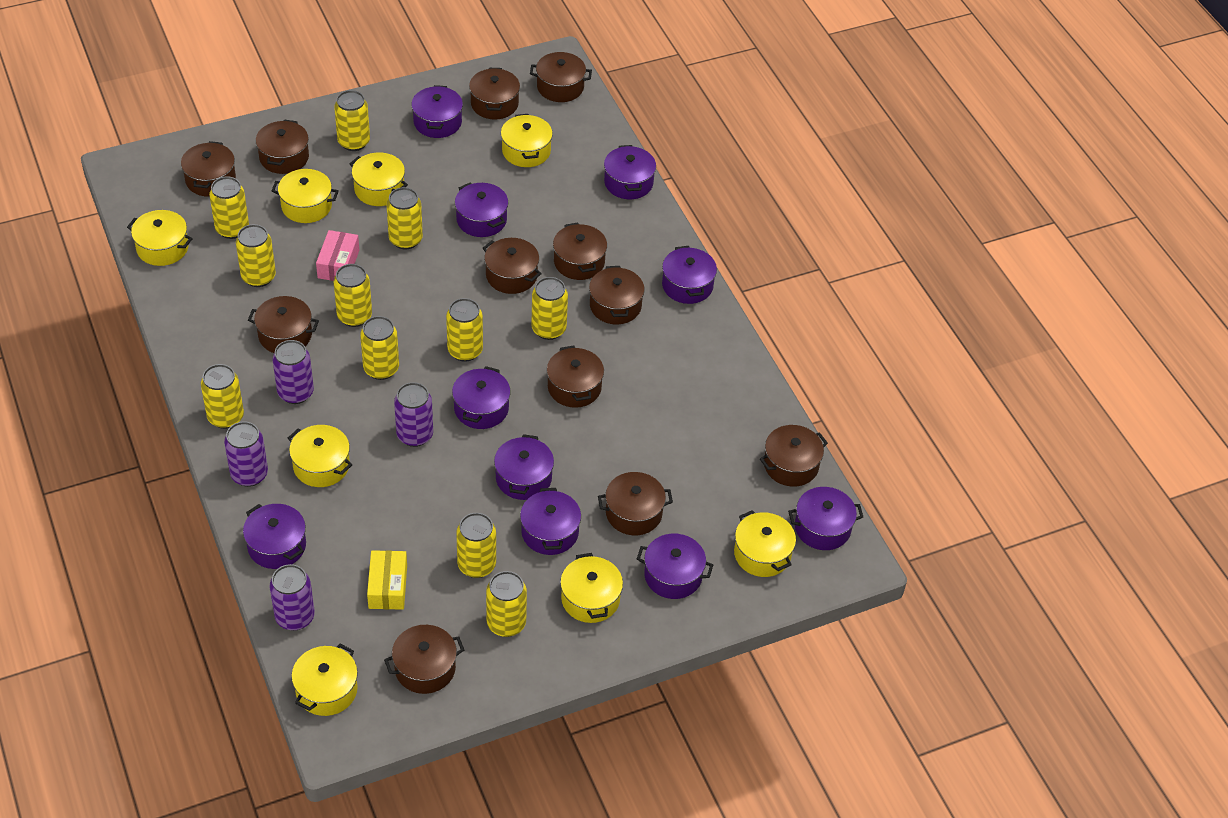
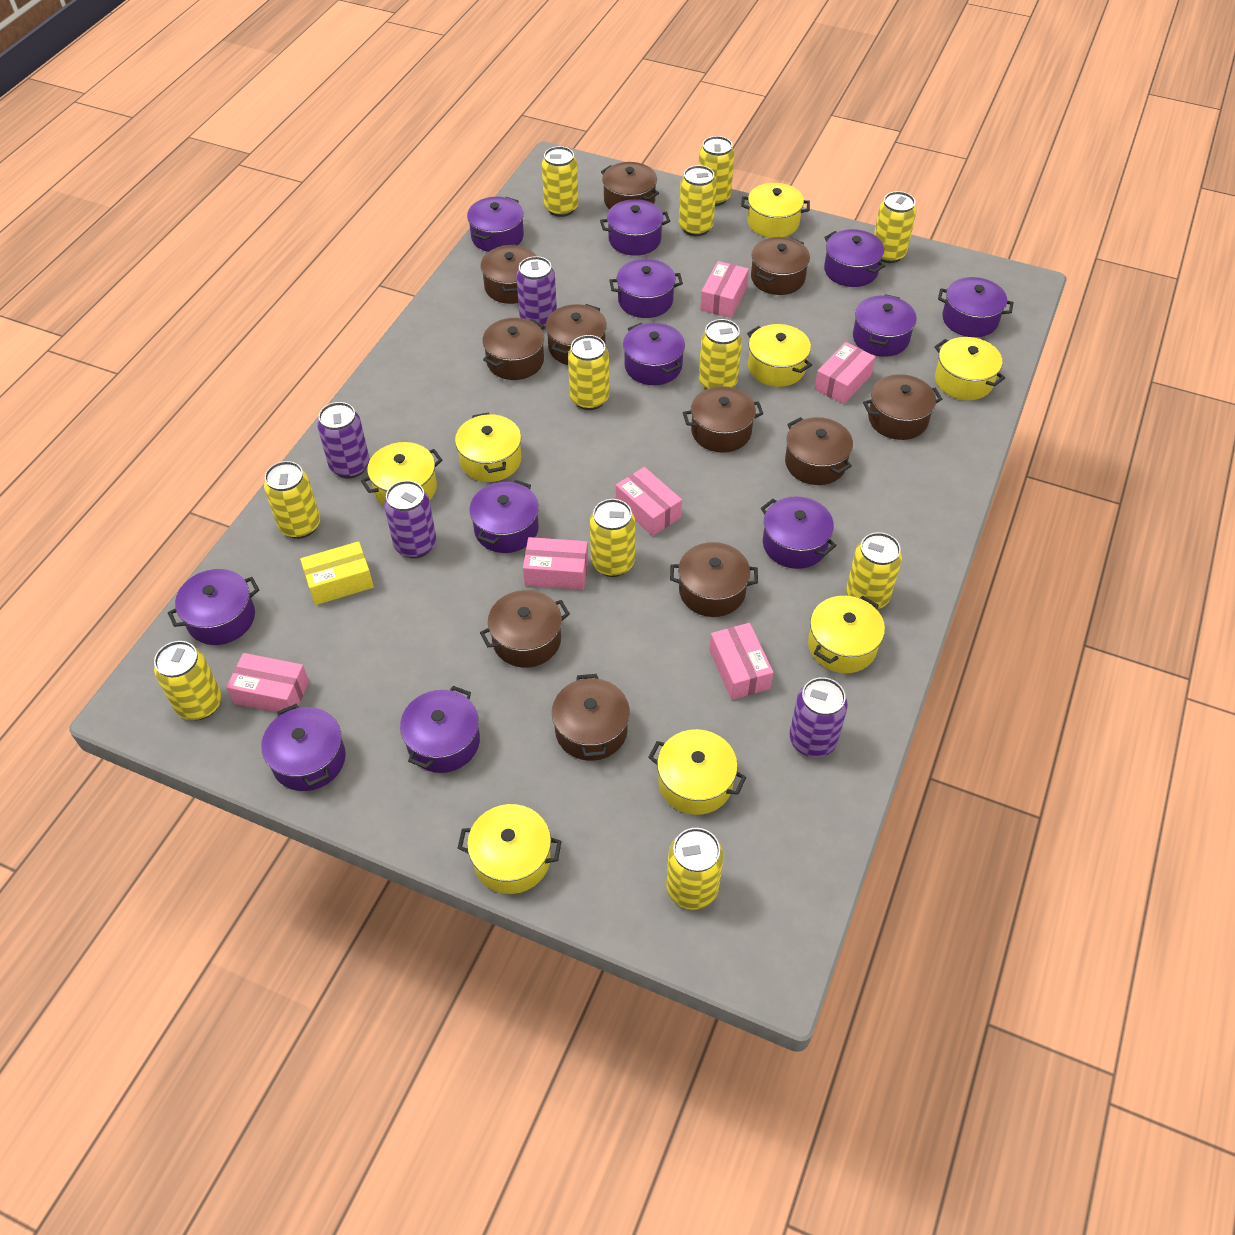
brown pot: [181,141,236,197] [248,296,319,353] [256,119,309,174] [384,625,464,694] [469,68,520,119] [483,238,542,294] [530,52,592,102] [547,345,604,408] [553,222,607,280] [589,266,645,324] [598,472,673,535] [760,425,828,487] = 12 -> [480,590,570,668] [481,244,536,304] [482,318,544,380] [546,304,607,365] [552,674,630,761] [601,162,659,210] [670,542,758,617] [683,386,763,453] [751,237,810,295] [785,417,853,485] [863,374,942,440] = 11
pink box: [316,230,359,281] = 1 -> [226,653,309,713] [523,537,588,590] [616,467,682,536] [700,261,749,318] [709,623,773,700] [814,342,875,404] = 6
purple pot: [243,504,306,569] [411,85,463,138] [452,366,510,429] [455,183,508,237] [494,434,554,500] [520,488,581,555] [604,145,656,199] [637,534,713,599] [662,246,717,304] [788,487,863,550] = 10 -> [168,569,259,645] [261,704,346,791] [400,686,480,773] [467,197,524,252] [470,480,539,553] [600,199,670,256] [609,259,683,318] [623,323,685,385] [761,496,837,569] [824,229,885,287] [853,294,917,357] [938,277,1014,337] = 12

